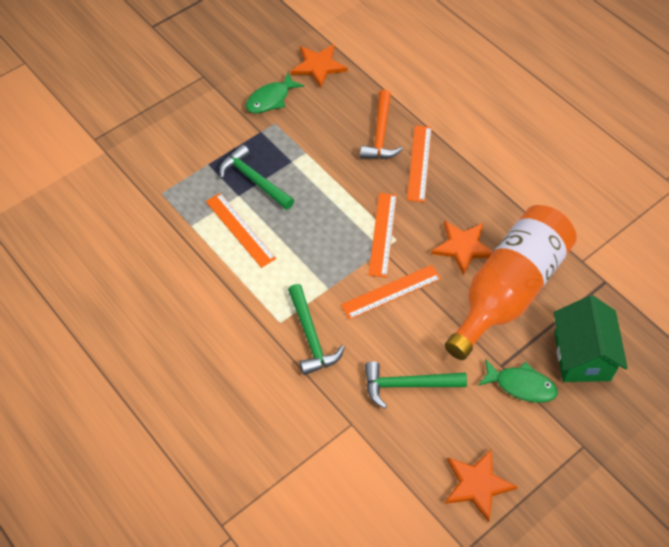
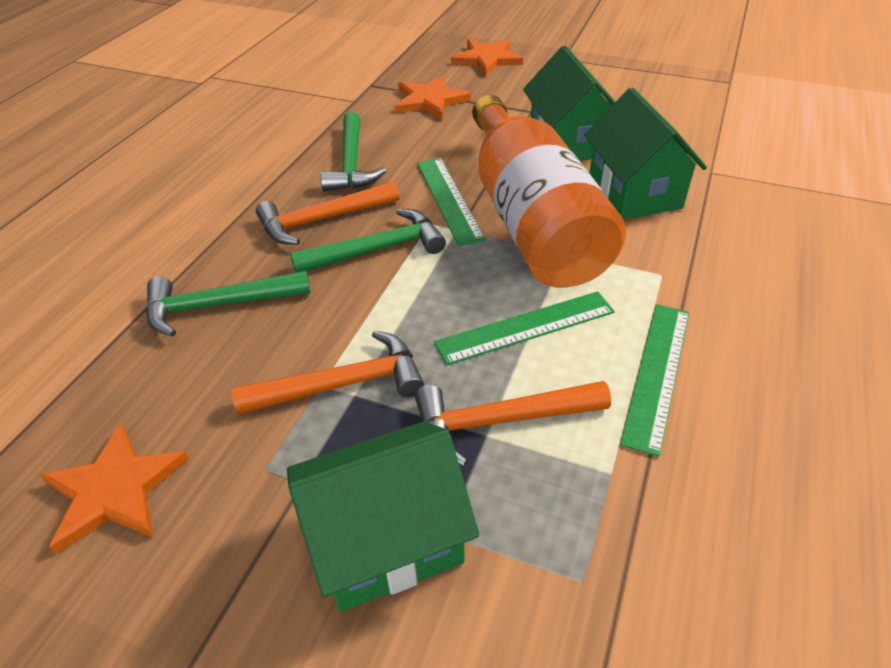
green fish: [246,72,304,113] [478,359,558,403] = 2 -> none = 0
green house: [554,295,628,382] = 1 -> [287,421,479,612] [523,46,616,161] [584,88,707,219] = 3
green ruler: none = 0 -> [417,158,486,246] [434,291,615,365] [620,304,689,457] = 3
orange hammer: [360,90,403,159] = 1 -> [231,330,424,415] [256,181,400,245] [415,381,611,467] = 3
orange ruler: [206,193,276,268] [341,265,441,320] [368,193,397,278] [407,125,432,202] = 4 -> none = 0

